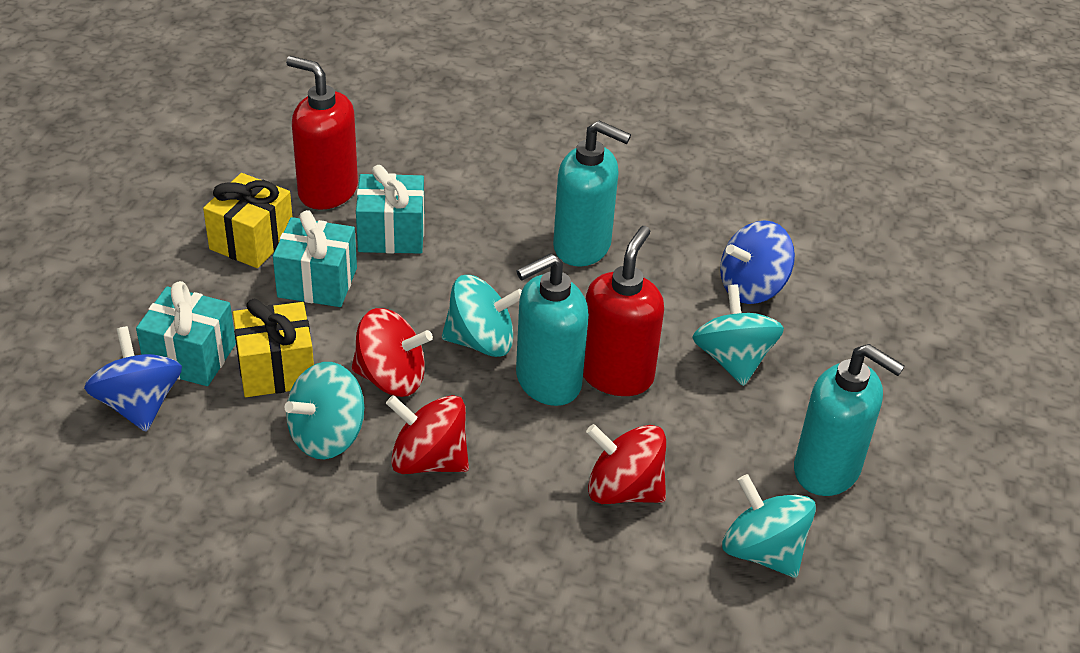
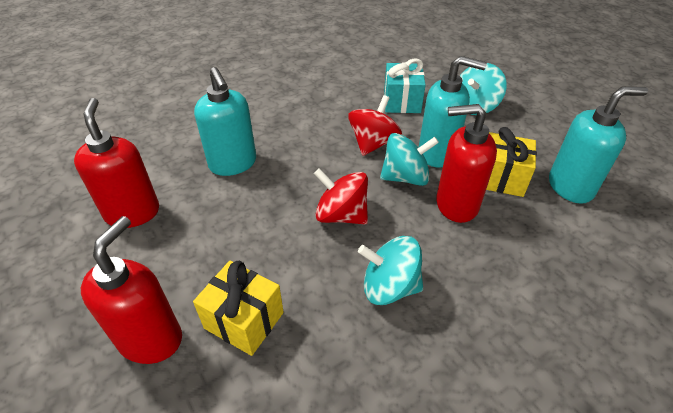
blue spinning top: [84,326,182,432] [720,220,795,304] = 2 -> none = 0
red soap dispenser: [286,56,358,210] [583,226,664,396] = 2 -> [74,98,159,228] [81,216,182,364] [436,104,497,223] = 3
red spinning top: [351,308,433,397] [386,395,469,474] [586,424,666,504] = 3 -> [314,168,368,224] [348,95,402,156] = 2
turquoise gift: [136,281,236,386] [273,210,357,307] [356,165,424,254] = 3 -> [384,58,426,113] = 1
turquoise spinning top: [285,362,364,459] [442,275,522,357] [692,285,784,386] [722,474,816,578] = 4 -> [358,236,423,305] [380,133,439,186] [460,63,507,115] = 3

